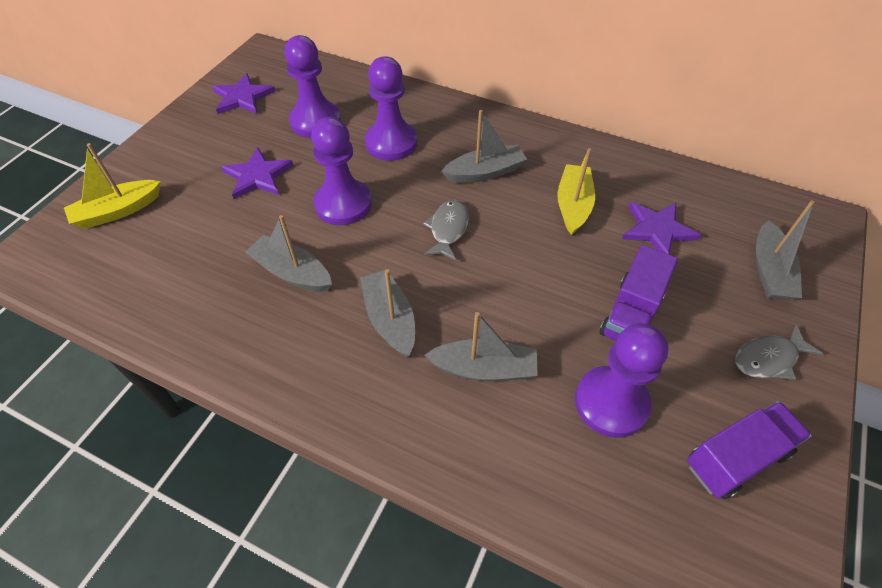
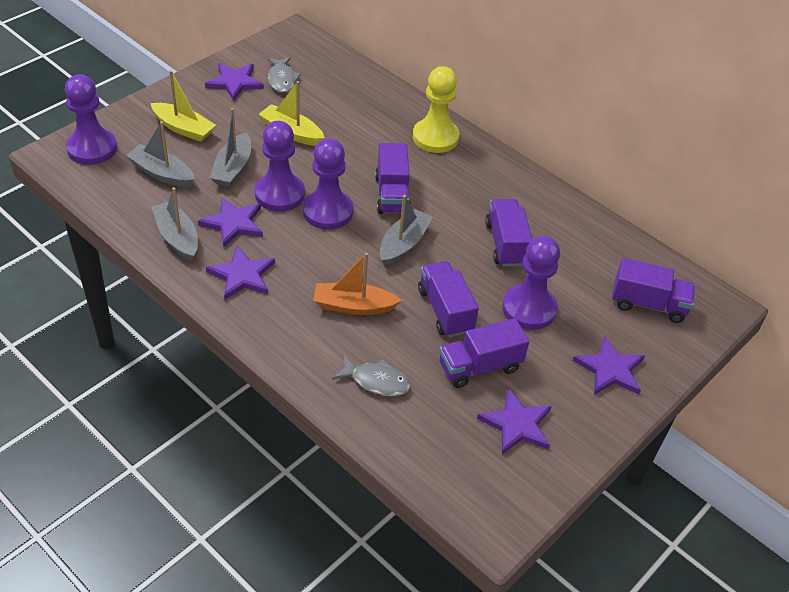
grey boat: [246,215,332,292] [360,269,415,357] [424,312,538,381] [441,110,527,183] [756,200,815,300] = 5 -> [126,121,195,187] [152,187,198,261] [210,108,251,187] [380,195,433,266] = 4
orange boat: none = 0 -> [313,253,402,315] = 1
purple star: [212,73,275,114] [221,147,294,199] [622,202,701,254] = 3 -> [198,197,263,248] [205,63,264,101] [206,246,275,300] [477,388,552,455] [573,336,645,395] = 5
purple truck: [599,245,678,341] [687,401,812,499] = 2 -> [375,143,411,214] [418,261,479,337] [439,318,529,388] [485,199,532,267] [612,258,695,323] = 5
yellow pawn: none = 0 -> [413,66,459,153] = 1

